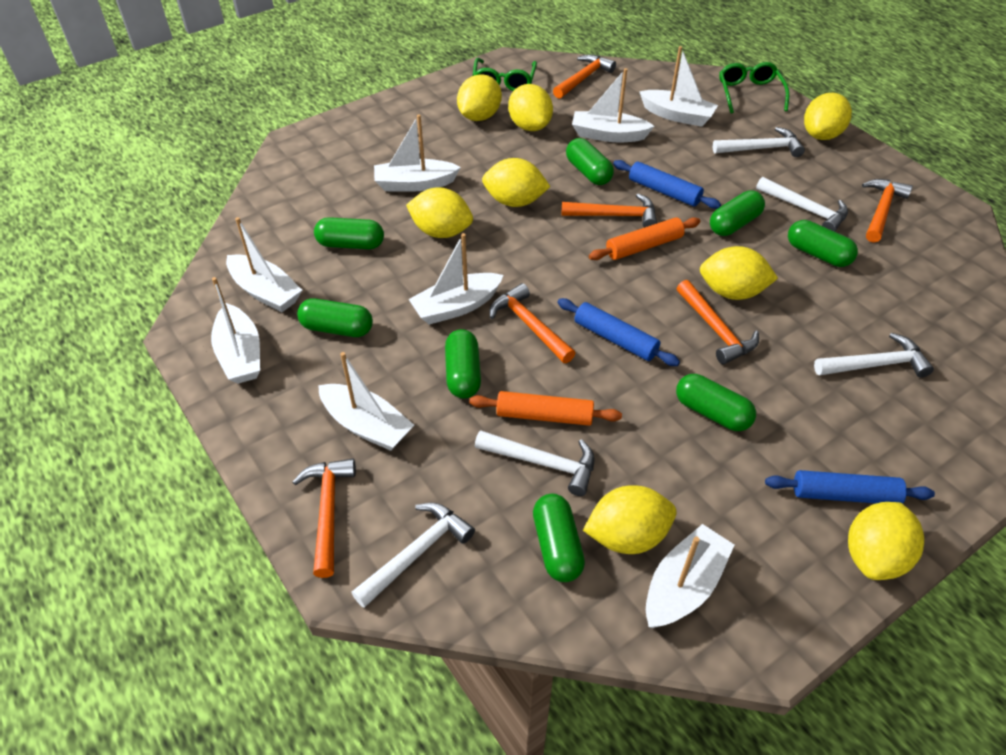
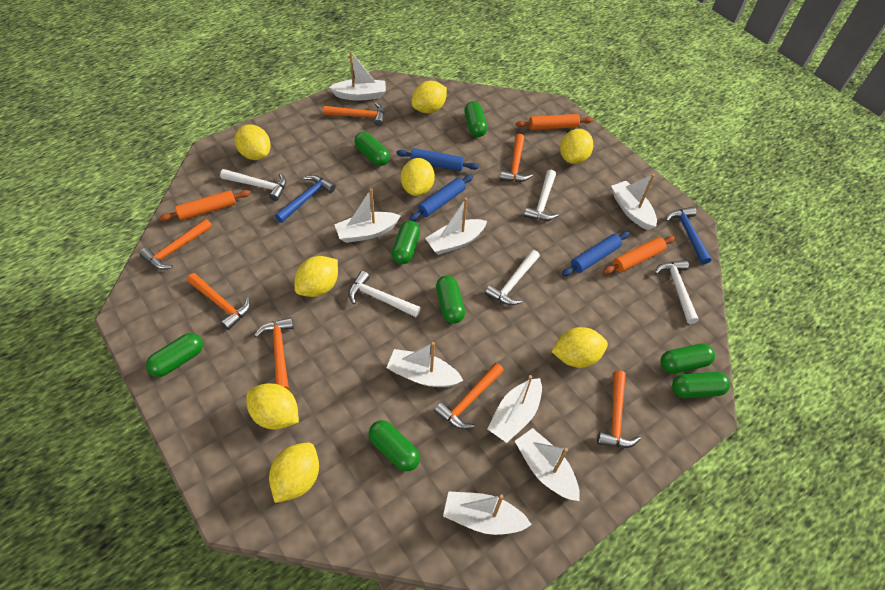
blue hammer: none = 0 -> [275,175,336,223] [666,207,711,265] = 2
green glasses: [473,58,537,91] [719,62,789,113] = 2 -> none = 0
orange hammer: [293,459,356,578] [490,283,575,363] [553,54,616,99] [561,193,657,228] [677,280,759,364] [862,179,913,243] = 6 -> [140,219,212,270] [187,273,250,330] [254,317,294,389] [324,102,384,126] [434,363,504,429] [500,134,533,182] [597,370,641,448] = 7
orange rolling pin: [469,391,622,426] [589,217,700,260] = 2 -> [159,190,251,221] [516,114,593,130] [603,236,675,274] = 3

